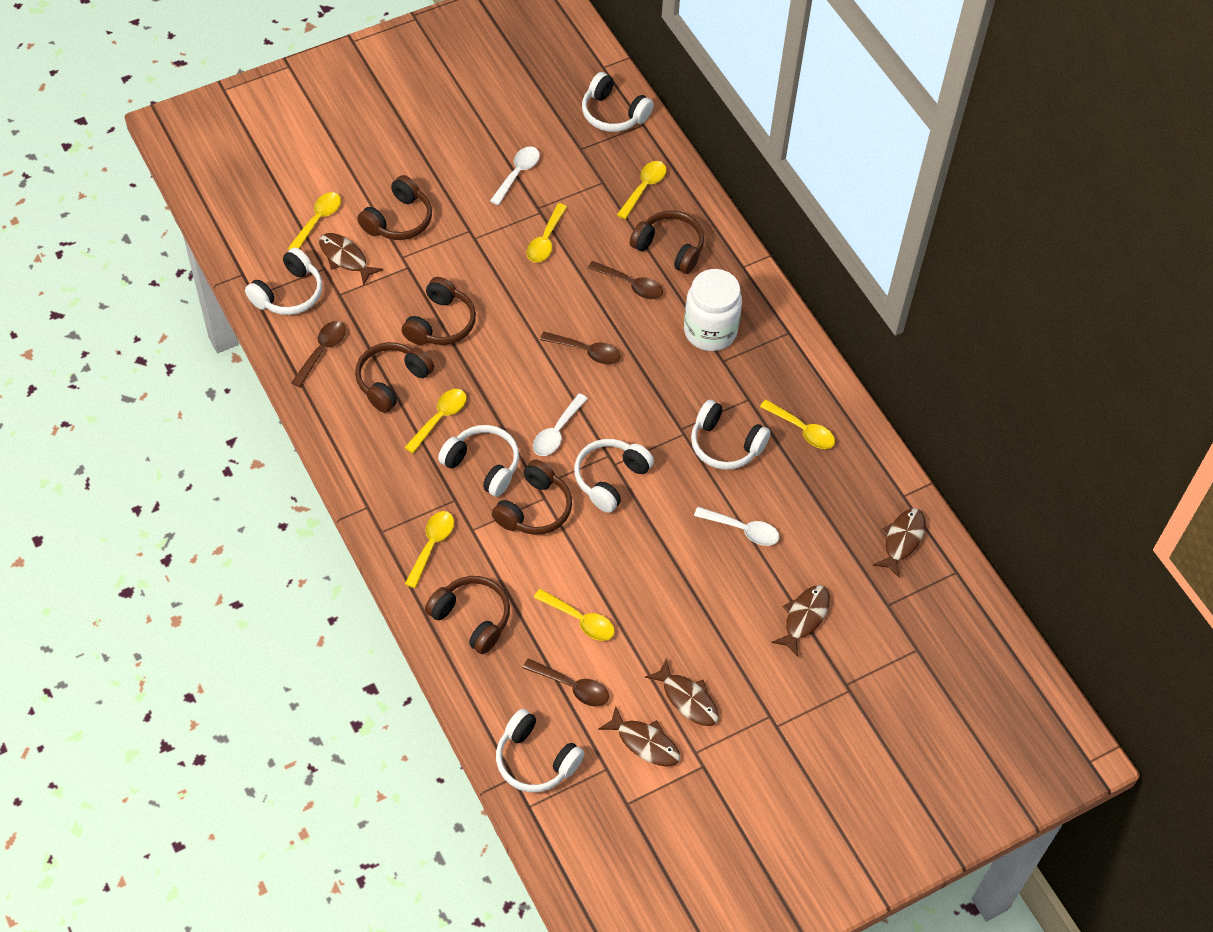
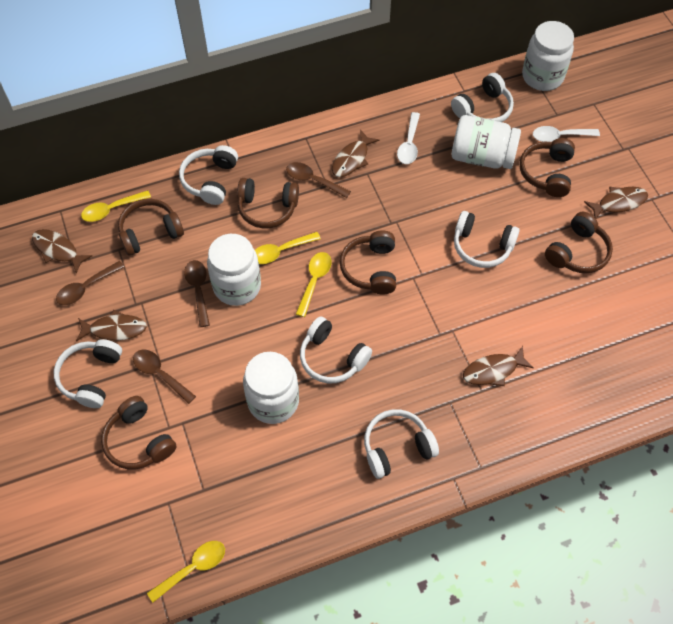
white jar: [684,269,742,351] = 1 -> [207,234,261,306] [243,352,299,424] [452,115,521,169] [522,21,574,91] = 4
white spoon: [490,147,540,205] [533,393,588,456] [694,507,780,546] = 3 -> [397,112,420,164] [533,126,600,142] = 2
yellow spoon: [288,192,341,250] [404,389,467,453] [405,511,454,588] [527,203,567,263] [534,589,615,641] [617,161,667,219] [760,400,835,449] = 7 -> [81,190,151,222] [147,541,225,602] [255,232,321,264] [296,252,332,317] = 4

